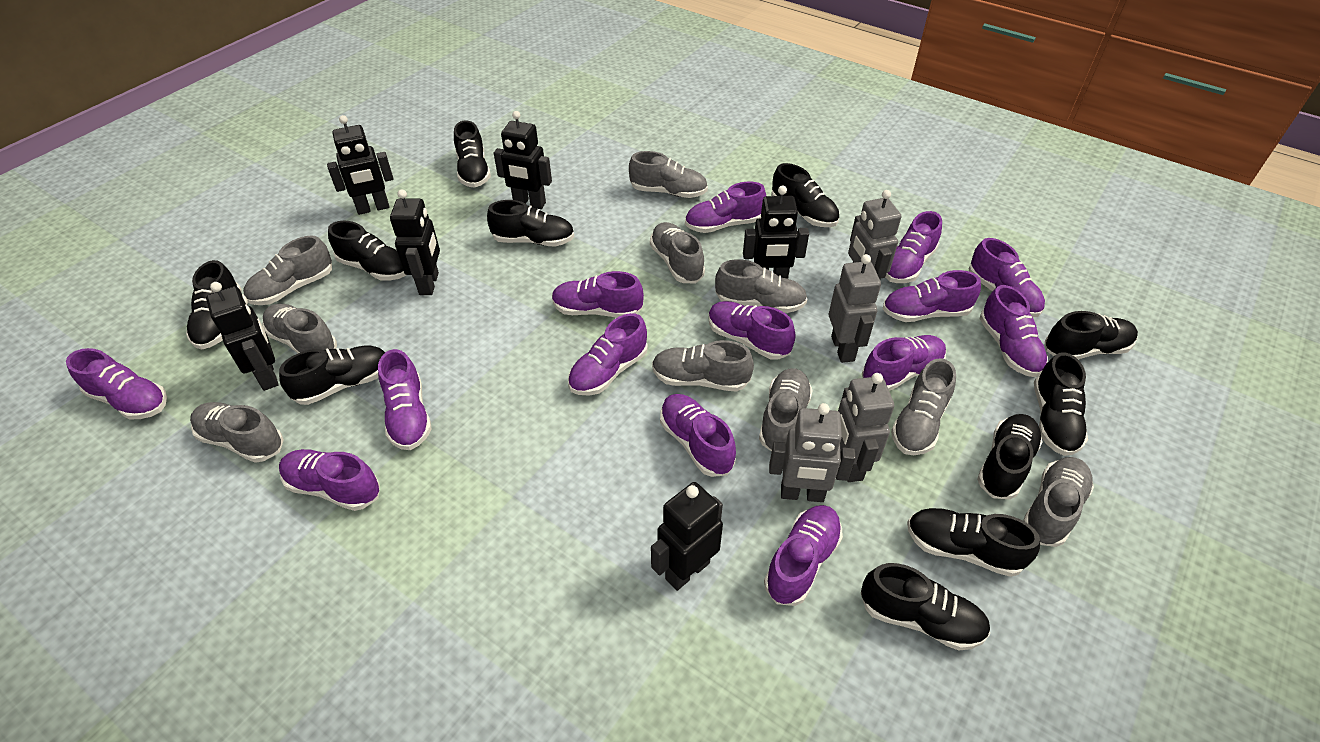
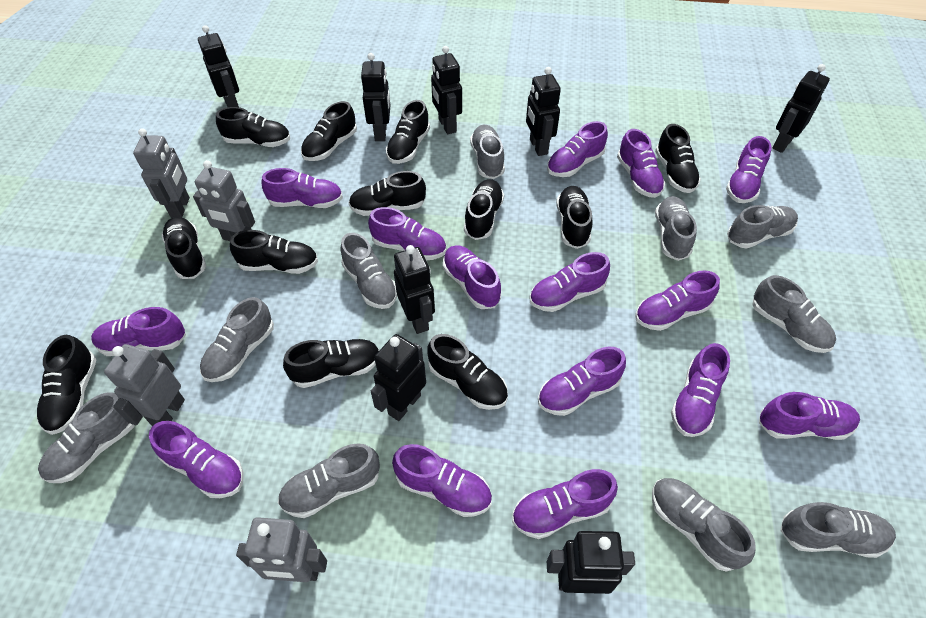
black robot: [206,282,279,391] [327,115,394,215] [390,189,440,295] [494,111,552,209] [651,482,723,591] [743,186,809,279] = 6 -> [198,25,239,107] [361,53,390,141] [371,334,426,421] [394,245,435,334] [431,46,462,134] [526,67,561,156] [547,531,635,594] [773,64,830,153] = 8
black shoe: [186,260,242,349] [279,346,385,405] [328,221,406,281] [454,120,491,188] [487,200,574,246] [771,163,839,227] [860,563,990,651] [907,508,1040,577] [977,414,1043,499] [1034,352,1088,456] [1045,311,1138,359] = 11 -> [37,335,97,435] [162,217,206,279] [216,107,290,147] [230,230,318,274] [283,339,379,388] [301,101,357,161] [348,171,426,216] [386,100,430,164] [427,334,508,410] [464,179,504,240] [556,186,592,249] [655,124,701,193] = 12
purple shoe: [66,348,167,419] [279,449,380,511] [378,349,432,450] [552,271,644,318] [568,313,648,396] [660,394,736,477] [685,182,766,233] [708,301,796,360] [764,505,843,606] [862,335,946,391] [883,270,981,322] [885,211,942,283] [969,238,1045,317] [980,285,1048,377] = 14 -> [91,307,186,356] [149,421,244,498] [261,168,343,208] [368,207,446,260] [392,444,492,517] [443,245,501,309] [512,469,618,539] [530,252,610,312] [538,347,626,416] [547,121,608,177] [617,129,665,198] [635,270,720,331] [671,343,730,437] [726,136,772,203] [759,392,860,440] = 15

